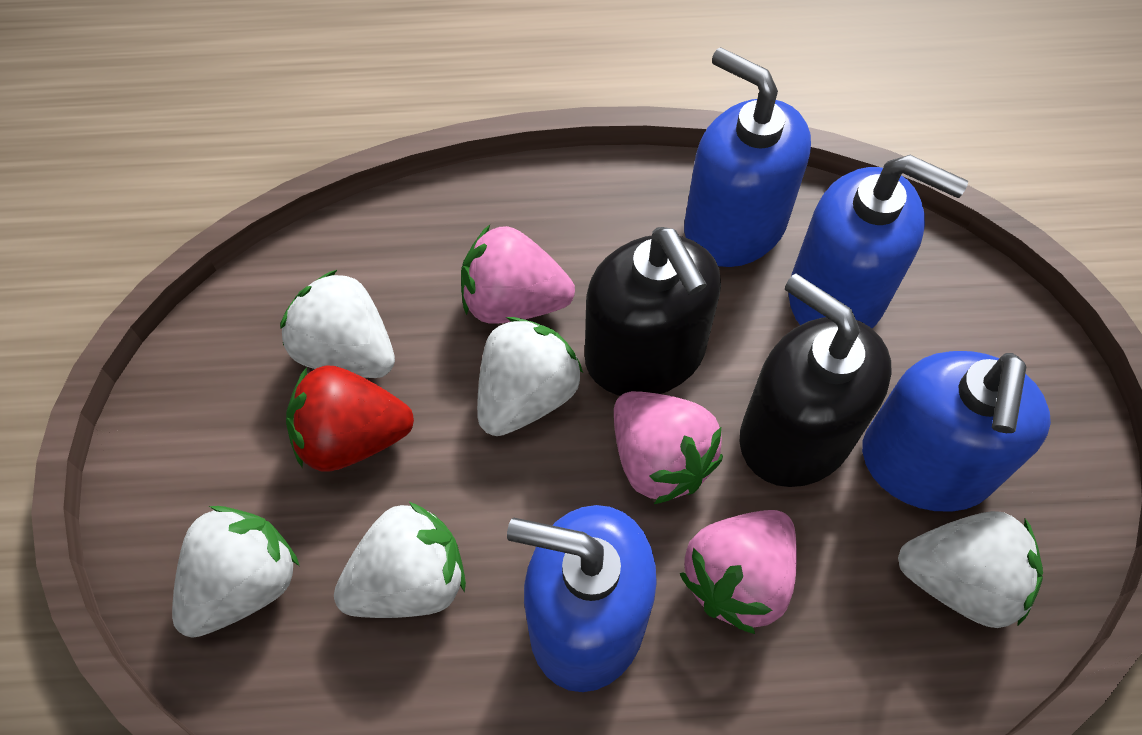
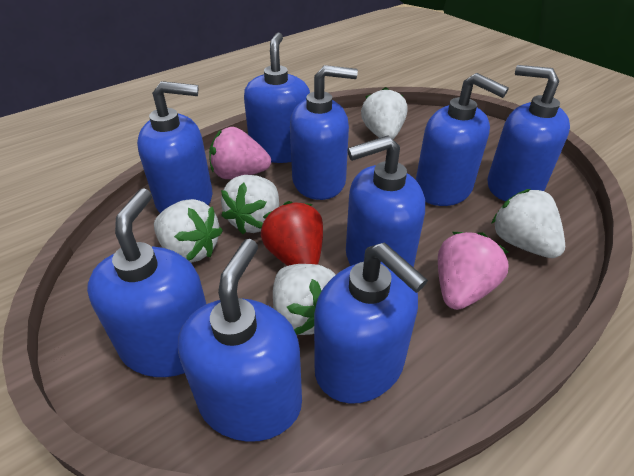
black soap dispenser: [585,227,721,396] [740,273,892,487] = 2 -> none = 0
blue soap dispenser: [507,505,657,692] [684,47,811,267] [789,155,968,328] [862,351,1051,512] = 4 -> [87,188,206,377] [137,81,212,213] [178,239,302,442] [244,32,310,163] [290,65,358,200] [314,242,428,404] [346,135,425,268] [416,73,509,206] [487,65,570,201] = 9
pink strawberry: [461,225,575,324] [614,391,723,504] [680,510,797,634] = 3 -> [209,127,271,179] [438,232,509,310] = 2

